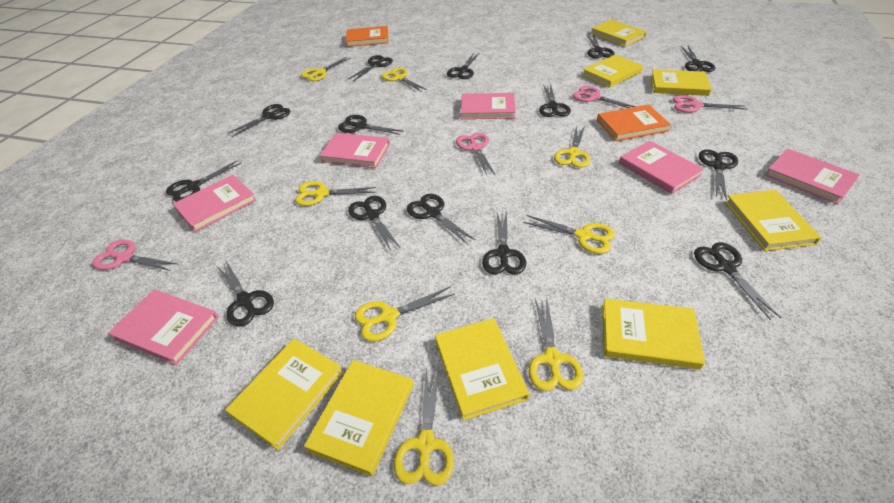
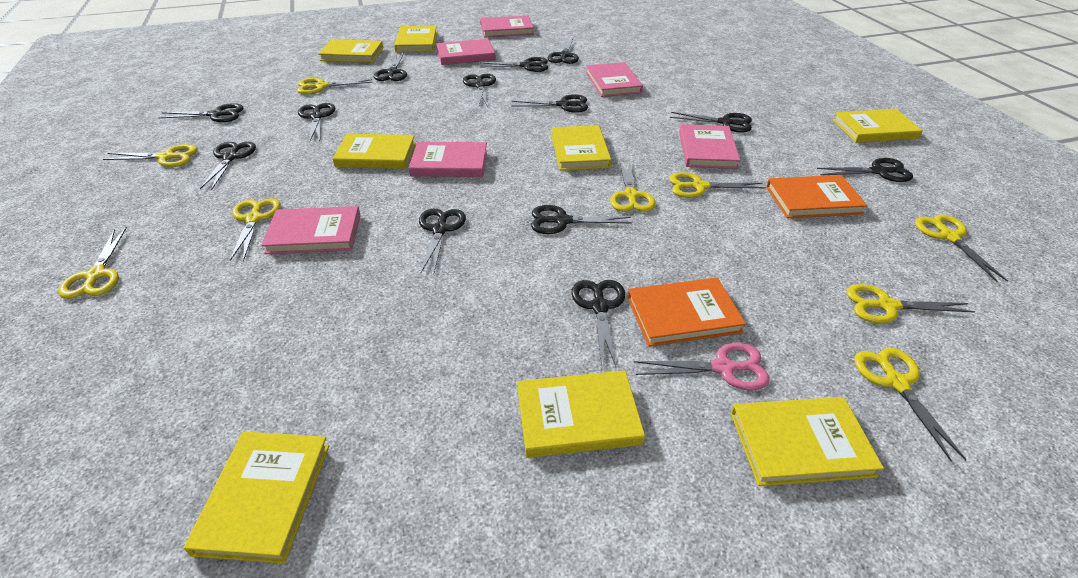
black scissors: [166,160,242,202] [216,260,274,327] [228,104,290,137] [338,115,404,135] [348,55,393,81] [348,196,400,251] [407,194,475,245] [447,53,479,79] [482,210,526,274] [539,84,571,117] [587,34,615,58] [681,46,715,72] [694,242,781,320] [699,149,738,200] = 14 -> [158,103,243,122] [200,142,256,190] [298,103,335,141] [374,52,407,81] [419,209,466,274] [463,74,496,107] [480,57,548,72] [511,94,588,113] [531,205,632,234] [548,38,579,64] [571,280,625,367] [670,112,752,133] [817,158,913,182] = 13
pink scissors: [92,239,177,271] [456,133,495,175] [572,86,636,108] [673,95,747,113] = 4 -> [634,343,770,391] = 1
yellow scissors: [295,181,376,206] [301,57,350,81] [355,287,455,341] [381,68,427,92] [394,367,454,486] [523,215,615,254] [529,298,583,391] [554,125,590,168] = 8 -> [58,227,127,299] [103,144,197,167] [230,198,281,261] [297,78,372,95] [610,160,656,212] [669,172,766,198] [846,284,976,324] [854,348,967,461] [915,214,1008,282] = 9

